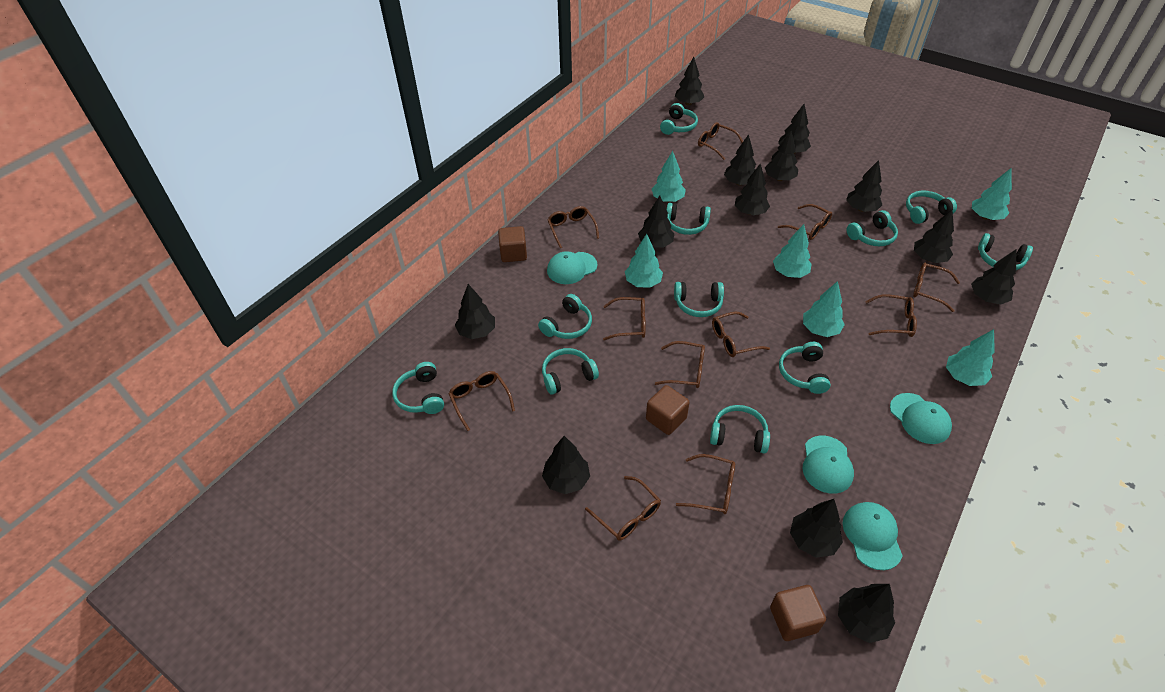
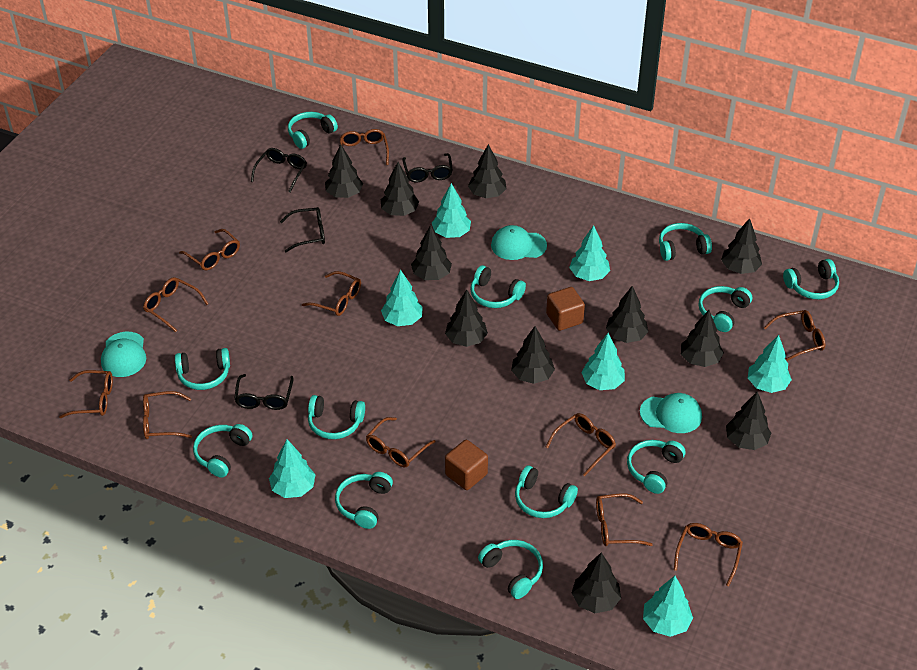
black glasses: none = 0 -> [234,374,294,410] [251,148,307,193] [280,207,325,252] [402,153,453,182] = 4
black tree: [455,284,495,339] [542,436,590,494] [638,195,674,247] [675,57,704,105] [724,134,756,186] [735,163,770,215] [765,131,798,181] [778,104,811,154] [790,499,843,558] [838,584,895,643] [846,160,882,212] [914,210,954,263] [971,250,1016,304] = 13 -> [325,144,363,198] [381,162,419,216] [411,225,452,280] [445,289,488,347] [468,144,507,198] [511,326,555,384] [572,552,621,613] [606,286,648,343] [681,310,724,367] [721,218,762,274] [726,391,771,450] = 11
brown cube: [498,226,527,262] [646,385,690,435] [770,585,826,641] = 3 -> [445,440,488,490] [546,287,585,331] = 2
turquoise cap: [547,251,597,284] [802,436,854,494] [843,502,903,570] [890,393,952,444] = 4 -> [101,332,146,377] [491,225,547,260] [640,393,702,433] = 3
turquoise headphones: [392,362,444,414] [538,294,592,339] [542,348,599,395] [660,103,698,135] [666,203,711,235] [674,282,724,317] [710,405,770,454] [779,342,831,394] [847,210,898,246] [906,191,957,224] [978,233,1033,270] = 11 -> [175,348,230,390] [193,424,252,478] [288,112,338,149] [308,395,365,439] [335,472,393,529] [470,265,526,308] [478,540,543,599] [515,465,578,518] [627,440,685,494] [659,223,712,261] [699,286,752,332] [783,259,839,299] = 12
turquoise tree: [625,234,663,288] [652,151,686,202] [773,224,811,278] [803,281,845,337] [946,329,995,386] [972,168,1012,220] = 6 -> [269,439,316,498] [381,270,423,326] [432,183,471,238] [569,225,610,281] [582,333,625,390] [643,576,693,637] [748,335,792,393] = 7

